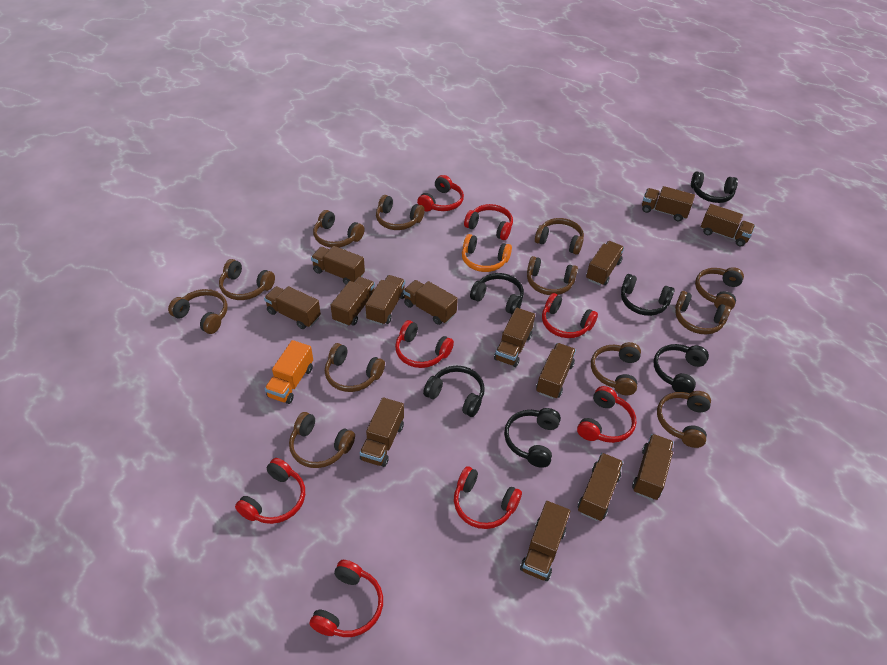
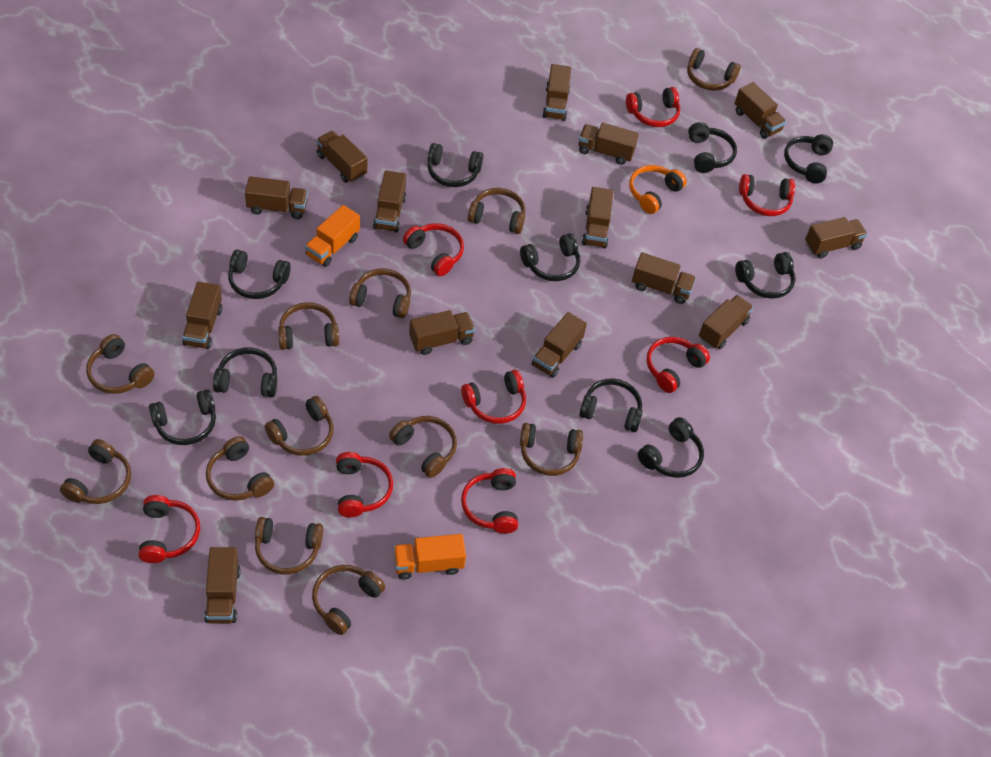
black headphones: [423,366,485,417] [470,273,524,314] [504,408,561,468] [621,274,675,316] [653,344,709,393] [691,172,738,203] = 6 -> [149,389,216,445] [213,348,277,398] [228,250,291,299] [428,143,483,187] [520,233,580,281] [579,378,643,432] [638,417,704,478] [688,122,737,173] [735,252,795,299] [784,134,833,183] = 10
orange truck: [264,340,313,404] = 1 -> [305,205,360,267] [393,534,466,579] = 2

